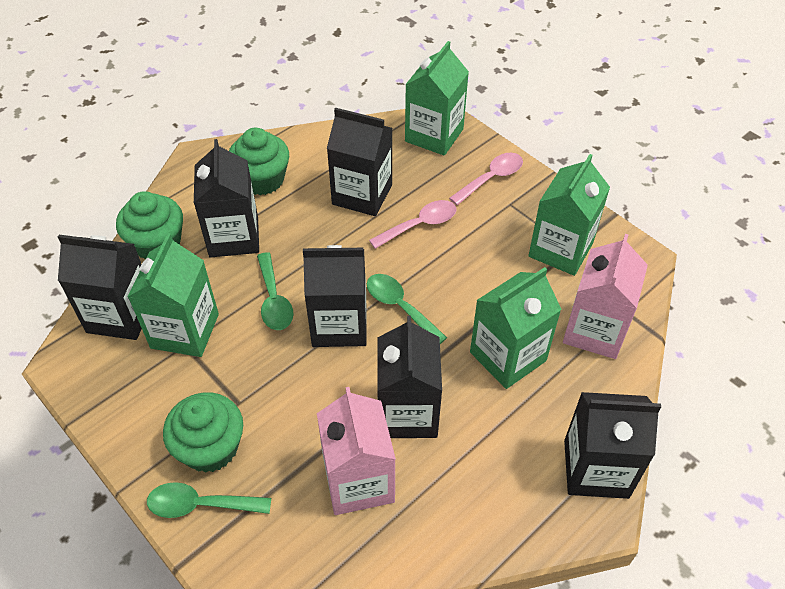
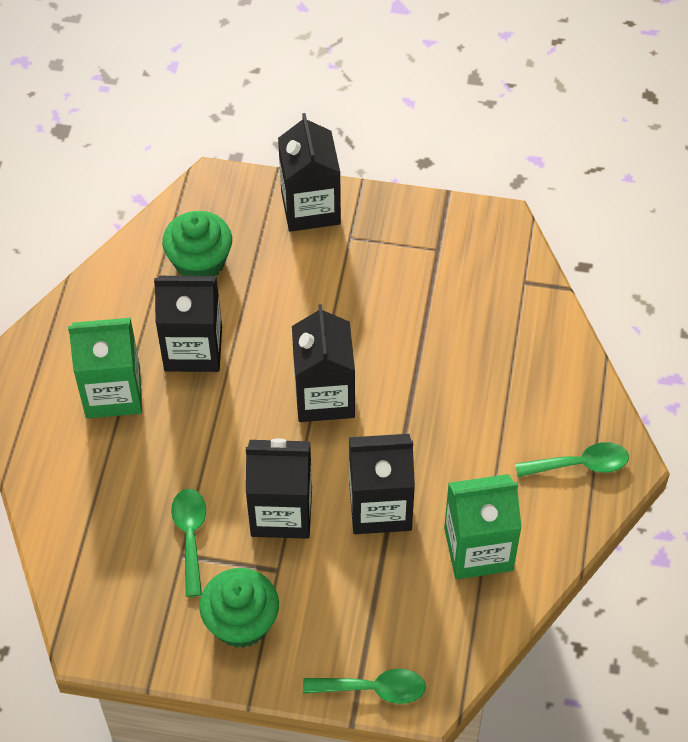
black carton: [58,235,142,340] [194,139,259,258] [303,245,366,347] [327,108,392,216] [377,316,442,438] [564,392,661,499] = 6 -> [154,276,222,372] [246,438,312,539] [278,113,341,232] [292,304,355,422] [349,434,415,534] = 5
green carton: [128,233,219,357] [405,41,469,156] [470,267,562,389] [528,154,610,276] = 4 -> [68,318,142,418] [444,474,522,579] = 2
green cupcake: [116,191,183,259] [163,392,243,473] [229,128,289,195] = 3 -> [162,211,232,276] [199,568,279,648] = 2
pink carton: [317,387,396,515] [563,234,648,359] = 2 -> none = 0
pink spoon: [369,200,456,249] [449,153,523,205] = 2 -> none = 0

